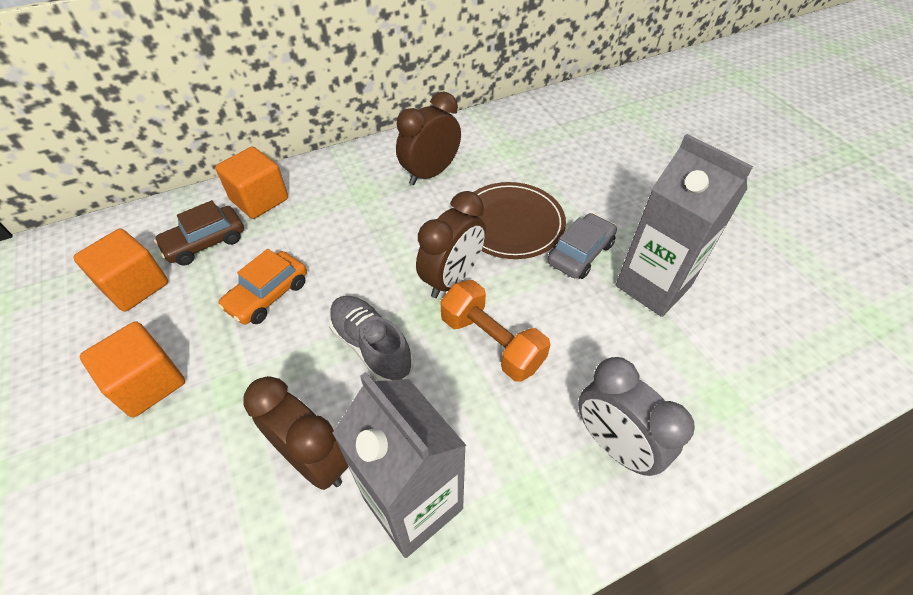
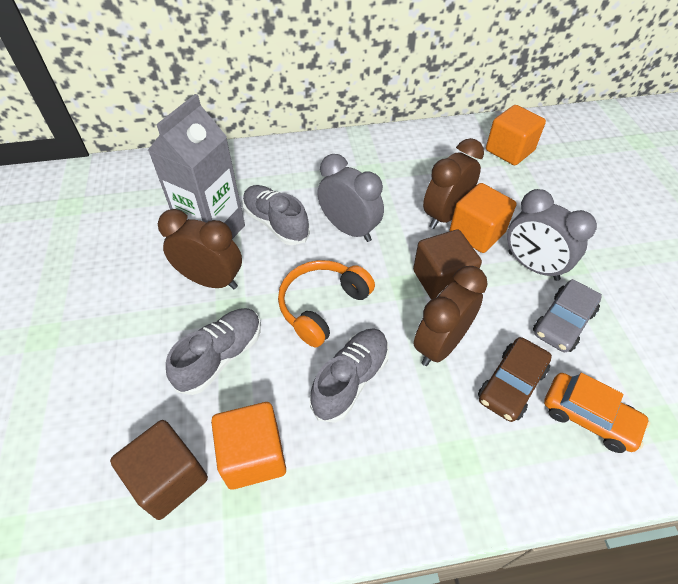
brown cube: none = 0 -> [110,420,208,520] [413,229,482,300] = 2
brown plate: [473,182,566,259] = 1 -> none = 0
grey carton: [332,372,467,558] [616,134,753,317] = 2 -> [148,94,245,239] = 1
grey clock: [578,357,695,476] = 1 -> [317,154,384,242] [507,189,597,281] = 2
grey shoe: [329,296,414,381] = 1 -> [166,308,261,395] [242,185,310,245] [310,328,389,423] = 3
orange dumbbell: [440,280,551,382] = 1 -> none = 0
orange headphones: none = 0 -> [278,260,375,348] = 1

